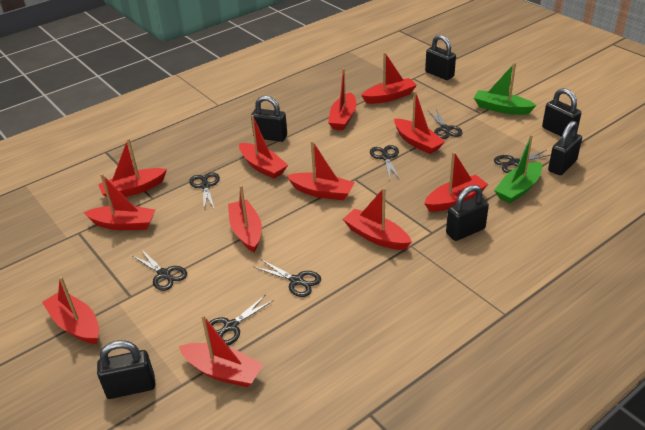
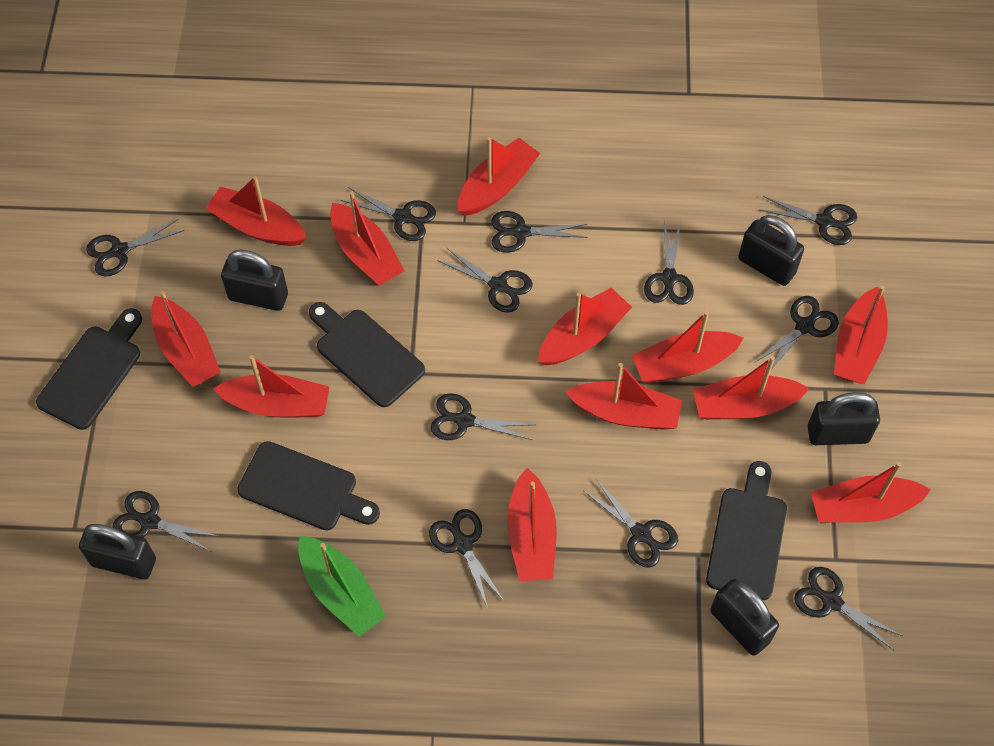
black cutting board: none = 0 -> [36,308,142,430] [237,441,380,530] [309,302,425,407] [706,461,787,600] = 4
black padlock: [97,340,155,399] [251,95,287,142] [425,35,456,80] [446,185,489,241] [542,88,581,137] [548,121,582,175] = 6 -> [79,524,156,579] [221,250,288,311] [710,579,779,656] [738,215,804,286] [808,392,880,445] = 5
black scissors: [131,249,187,291] [189,172,220,210] [210,295,274,345] [254,259,321,297] [370,145,400,180] [427,108,463,139] [494,150,550,173] = 7 -> [86,219,185,276] [113,491,218,552] [341,187,436,241] [429,509,505,608] [430,393,535,440] [439,248,533,313] [491,211,588,253] [583,479,678,568] [644,222,694,305] [754,296,839,369] [759,196,857,245] [794,567,902,650] = 12
green boat: [474,62,537,115] [494,135,542,203] = 2 -> [298,536,386,637] = 1

